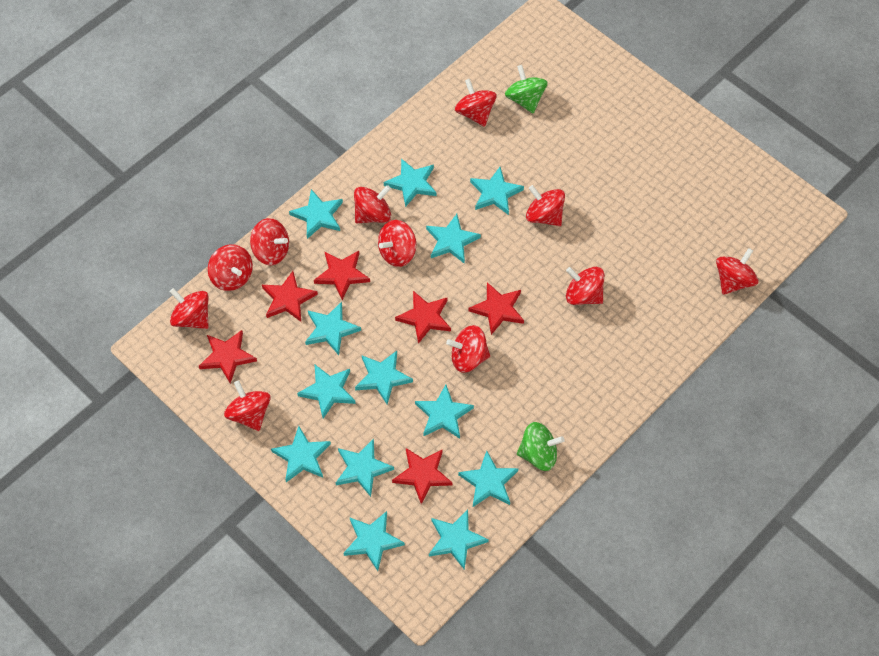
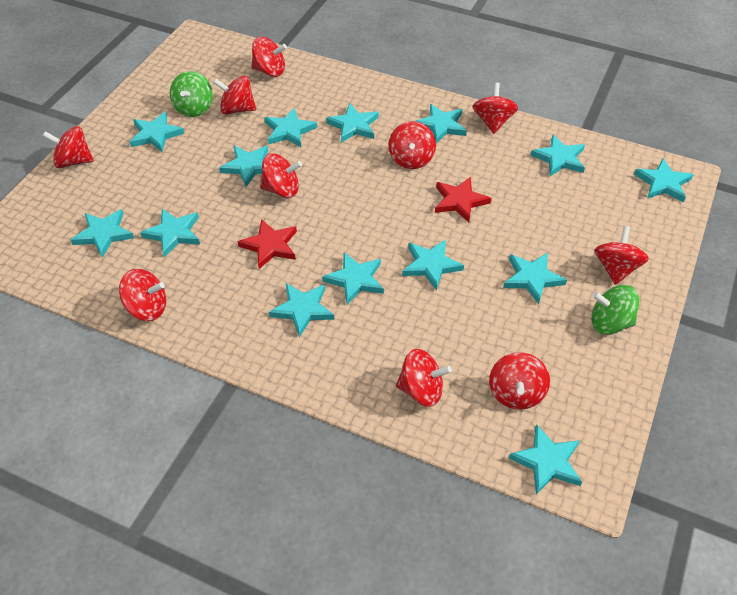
red spinning top: [170,288,208,329] [208,244,253,291] [224,380,271,431] [250,218,289,265] [354,185,391,223] [378,220,416,267] [446,325,490,373] [455,79,497,127] [526,185,565,226] [566,267,604,305] [716,248,758,295] = 11 -> [43,126,94,168] [119,269,166,321] [213,76,256,114] [252,37,287,77] [260,153,302,198] [389,121,436,169] [396,349,452,407] [473,82,518,134] [489,352,550,410] [594,226,649,285] = 10
red star: [199,330,257,383] [262,271,318,322] [314,251,370,300] [392,448,453,504] [395,291,451,344] [468,282,524,335] = 6 -> [238,219,297,269] [435,177,491,223] = 2
turquoise star: [271,426,331,482] [289,189,343,239] [297,365,356,418] [305,302,361,355] [336,439,394,497] [343,511,405,571] [355,351,413,404] [384,158,437,207] [415,385,474,439] [426,214,481,264] [429,510,489,570] [458,451,519,507] [470,167,524,215] = 13 -> [71,209,134,258] [130,112,184,153] [140,209,200,257] [219,146,268,187] [264,108,317,147] [269,283,334,337] [322,252,384,305] [326,103,379,143] [402,240,464,291] [416,104,467,144] [503,253,567,304] [509,424,582,495] [530,135,585,176] [634,158,694,202] = 14

